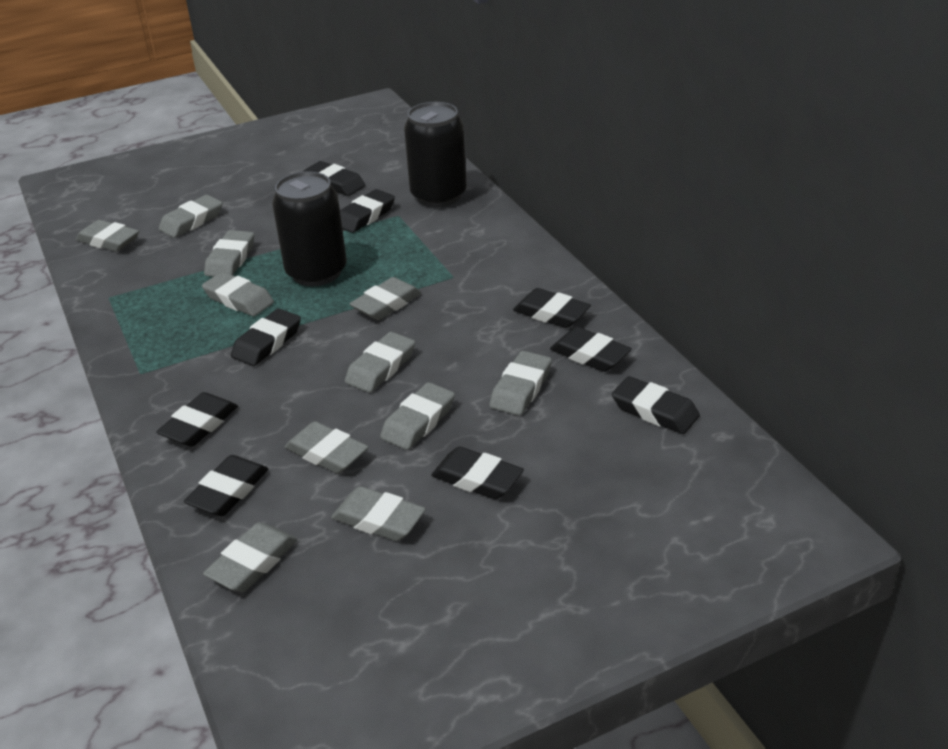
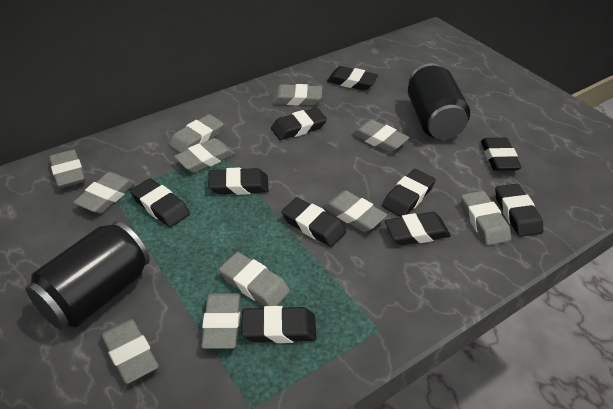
black eraser: [156,392,238,446] [184,455,268,516] [231,308,301,366] [304,161,365,196] [340,189,395,233] [431,446,524,499] [513,288,591,328] [550,327,632,372] [612,376,700,434] = 9 -> [130,178,190,227] [208,168,269,195] [241,306,317,343] [271,108,327,140] [282,197,346,247] [327,66,378,90] [382,169,436,217] [385,212,451,245] [481,138,522,171] [495,184,544,237] = 10

